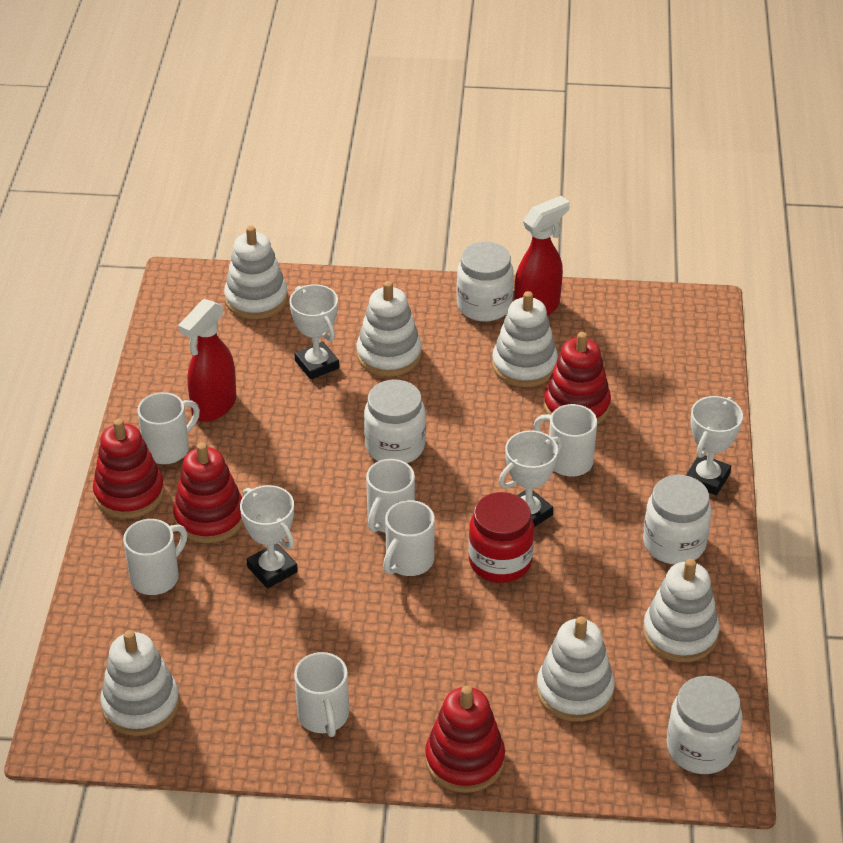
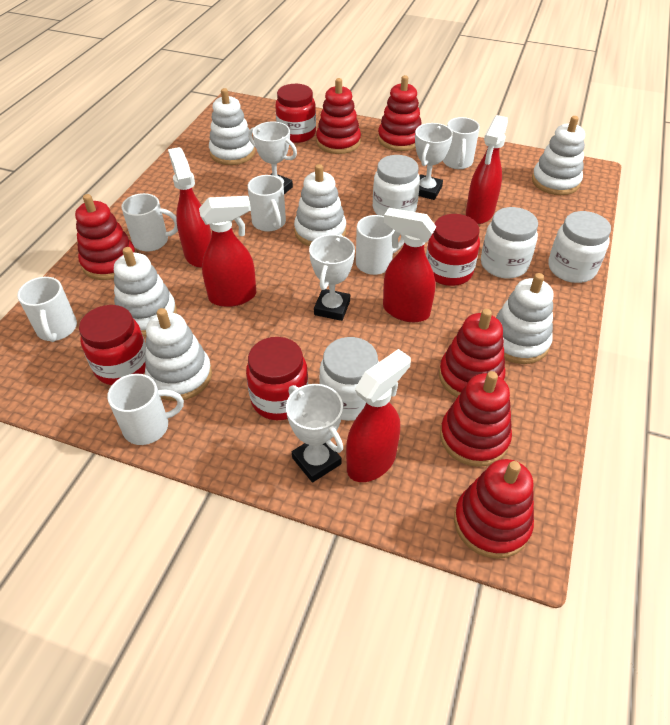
red jar: [468,492,534,583] = 1 -> [79,305,146,385] [246,337,308,420] [275,84,316,143] [426,214,480,286] = 4
red spray bottle: [178,299,236,422] [514,196,570,316] = 2 -> [168,147,212,268] [199,196,256,307] [346,349,411,482] [383,208,436,322] [466,115,508,224] = 5
red stacking toy: [93,419,164,519] [173,443,243,543] [425,686,505,793] [543,332,611,425] = 4 -> [75,194,136,280] [316,78,361,154] [378,75,422,151] [439,309,505,397] [440,371,512,467] [454,459,534,559] = 6

